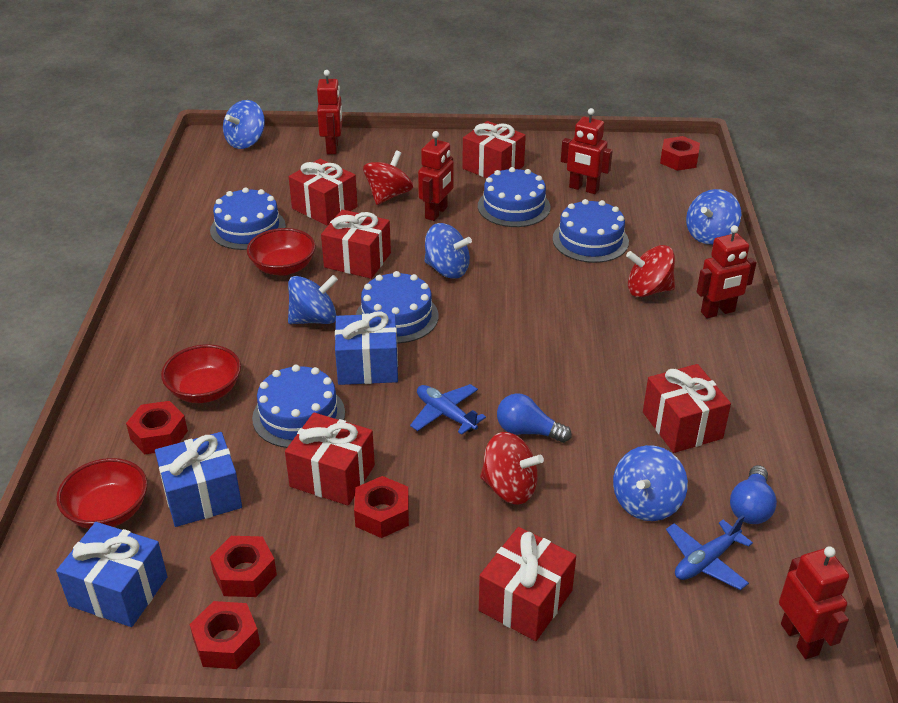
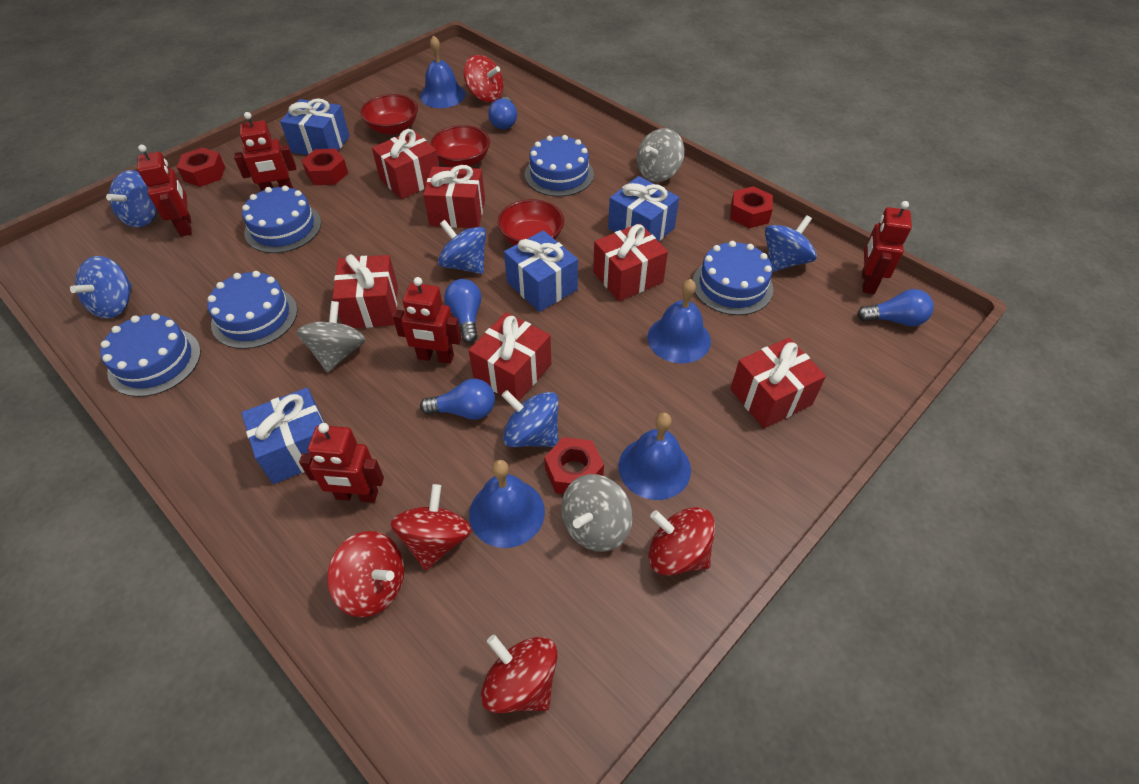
blue bell: none = 0 -> [420,35,466,108] [469,460,545,548] [618,413,691,500] [647,279,711,364] = 4
blue gift: [56,522,168,627] [155,432,242,527] [335,311,398,385] = 3 -> [241,388,324,484] [280,98,350,155] [504,230,578,312] [608,176,679,242] = 4
blue light bulb: [497,393,572,443] [730,465,777,524] = 2 -> [420,378,495,420] [444,279,482,343] [488,97,517,129] [857,289,934,327] = 4
blue plane: [410,384,486,435] [666,515,753,590] = 2 -> none = 0
grey spinning top: none = 0 -> [296,301,366,373] [561,474,633,552] [637,128,684,182] = 3
red nut: [126,401,188,454] [190,601,260,669] [210,536,277,597] [354,476,409,538] [660,136,700,171] = 5 -> [177,148,225,187] [301,149,348,185] [544,437,604,494] [730,186,773,228] = 4
red spinning top: [363,151,413,205] [480,432,544,504] [626,245,675,297] = 3 -> [327,531,404,617] [391,484,472,570] [464,55,504,102] [481,635,557,713] [649,507,715,576] = 5

